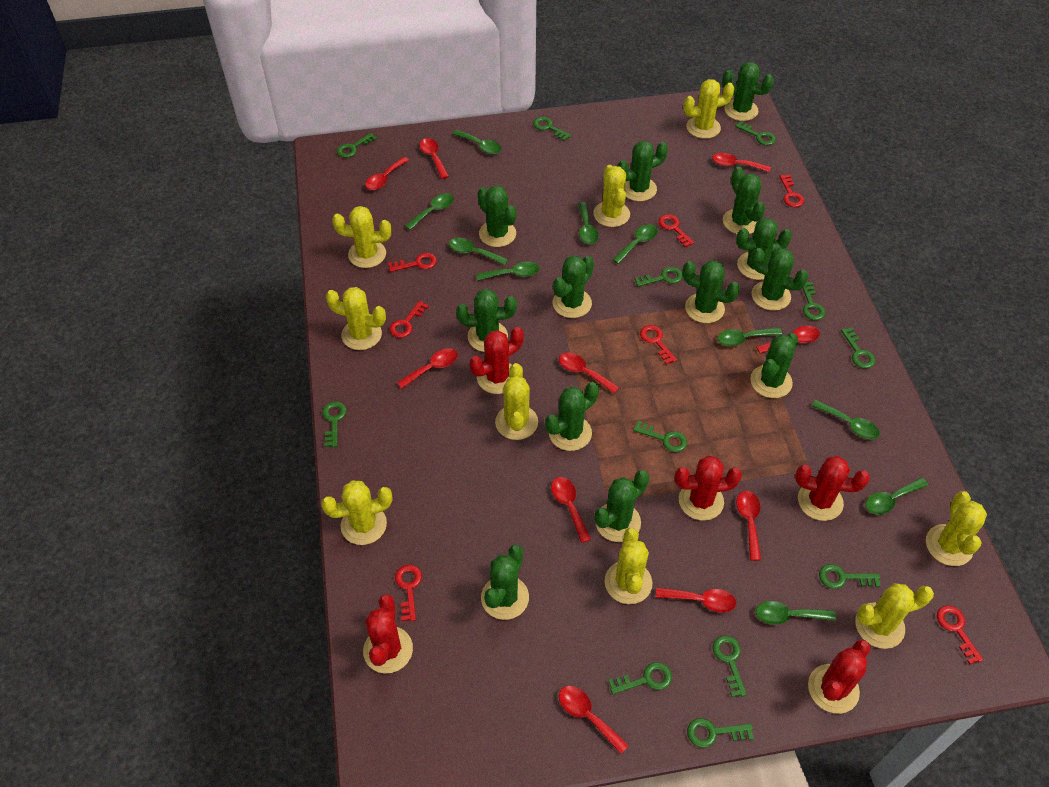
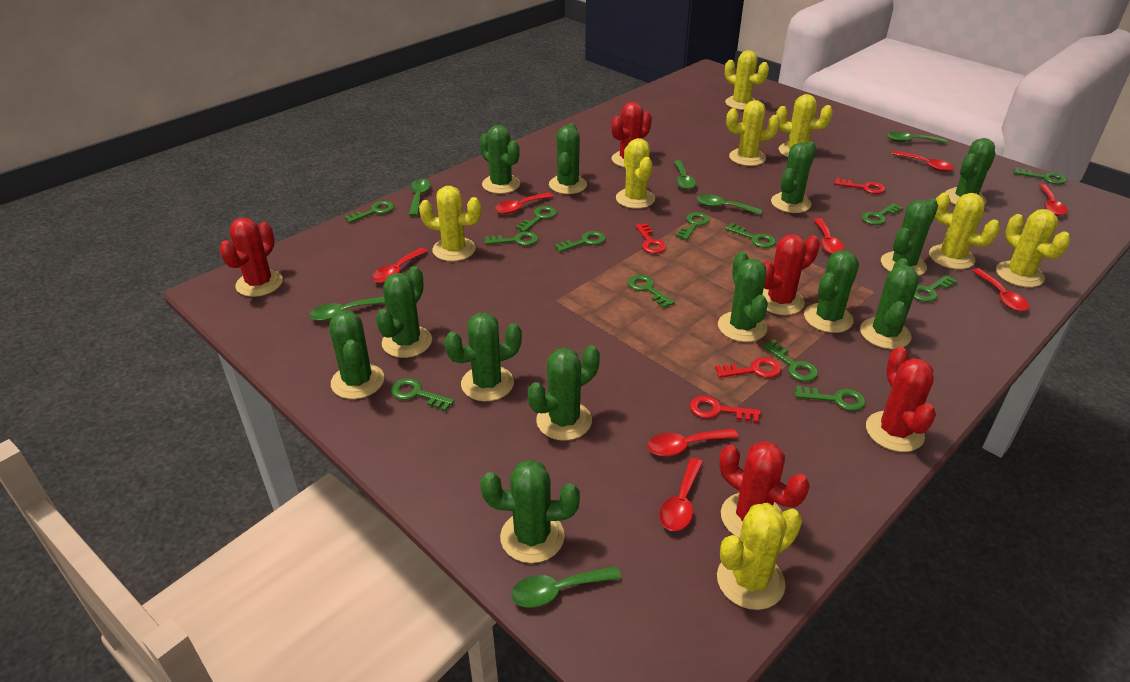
green key: [322,401,346,447] [337,133,377,158] [533,117,571,141] [608,662,672,694] [633,420,687,452] [634,267,683,287] [687,718,754,748] [713,635,747,697] [735,121,776,146] [803,282,826,320] [819,564,881,589] [841,327,876,369] = 12 -> [344,201,394,223] [391,378,454,412] [484,231,538,246] [515,206,557,232] [554,231,606,252] [628,275,675,308] [676,212,710,240] [725,223,776,248] [763,340,818,382] [795,385,866,411] [862,203,903,225] [914,275,958,302] [1014,167,1067,184] = 13
green spoon: [405,193,454,230] [449,238,508,265] [453,130,502,154] [476,261,540,281] [578,202,599,244] [612,224,658,264] [718,327,782,346] [756,601,836,625] [812,400,880,439] [866,478,928,515] = 10 -> [309,297,385,321] [409,179,431,216] [511,566,621,608] [674,160,696,190] [696,194,762,215] [887,132,947,143] = 6
red key: [388,253,437,272] [389,301,429,338] [395,565,422,621] [640,325,677,365] [659,214,694,247] [779,175,804,207] [937,605,983,664] = 7 -> [636,223,666,254] [690,396,761,423] [715,357,781,378] [834,178,885,194] = 4
red spoon: [365,157,409,190] [397,348,458,389] [420,138,449,179] [551,477,591,543] [559,353,619,393] [559,686,629,754] [656,587,736,613] [712,153,771,172] [737,491,761,561] [756,326,820,354] = 10 -> [372,248,428,283] [495,192,554,214] [647,428,738,456] [659,458,703,531] [813,218,844,254] [892,151,954,172] [972,269,1029,311] [1039,184,1068,216] = 8
yellow cactus: [321,480,392,545] [326,287,386,350] [332,206,391,268] [495,363,538,440] [593,165,630,227] [605,528,652,604] [683,79,735,139] [855,583,934,649] [926,491,987,566] = 9 -> [419,186,481,261] [616,138,655,209] [717,503,802,610] [725,50,769,110] [726,100,780,166] [776,94,833,157] [929,193,1000,269] [996,209,1071,287] = 8

